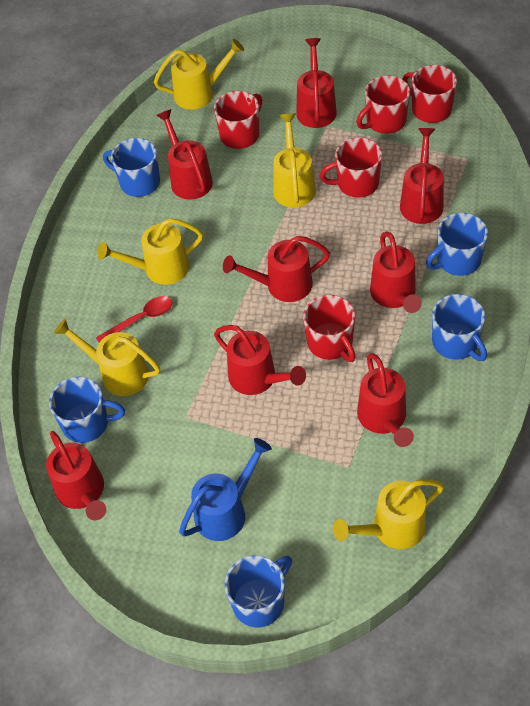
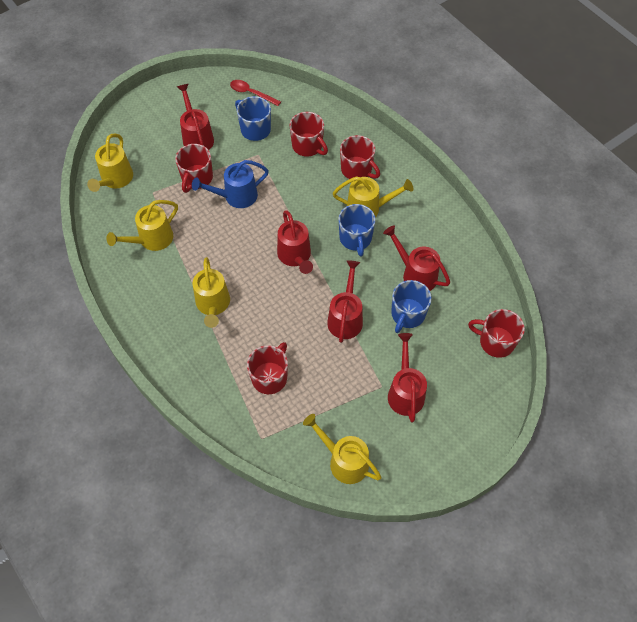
blue mug: [49,377,125,443] [103,138,160,197] [225,555,292,628] [426,213,488,276] [432,294,487,361] = 5 -> [235,96,271,141] [338,204,376,256] [391,280,432,333] = 3
red watering can: [46,431,106,520] [156,109,213,200] [214,325,306,395] [223,236,330,302] [296,38,337,128] [357,353,414,447] [370,232,422,313] [400,128,444,224] = 8 -> [177,84,214,150] [277,210,313,274] [327,260,363,343] [383,225,450,291] [388,333,427,422] = 5

